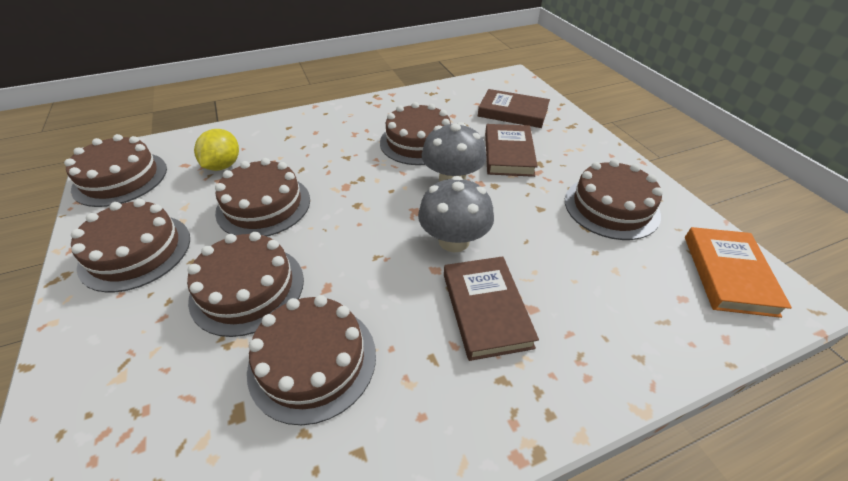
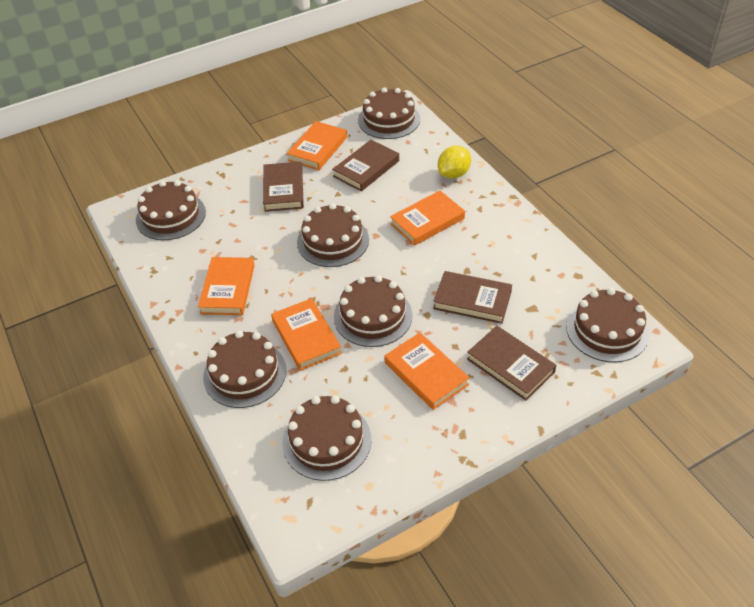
brown book: [444,256,539,361] [478,89,550,128] [485,124,538,177] = 3 -> [263,162,304,212] [332,140,399,191] [433,271,512,324] [467,326,556,401] = 4
grey mushroom: [418,176,494,252] [421,122,487,182] = 2 -> none = 0
orange book: [685,227,792,318] = 1 -> [198,257,255,315] [271,298,342,371] [287,121,347,170] [384,333,470,410] [390,190,465,246] = 5

